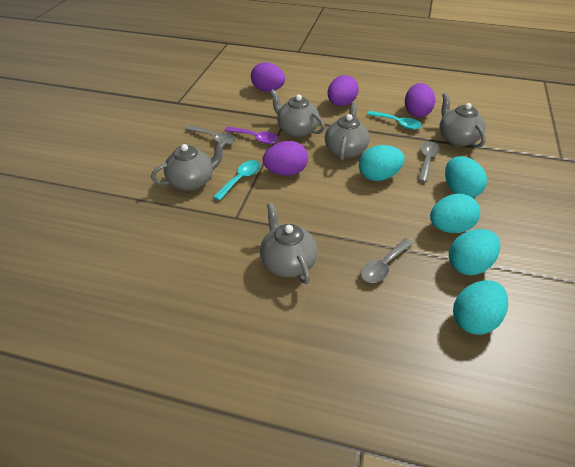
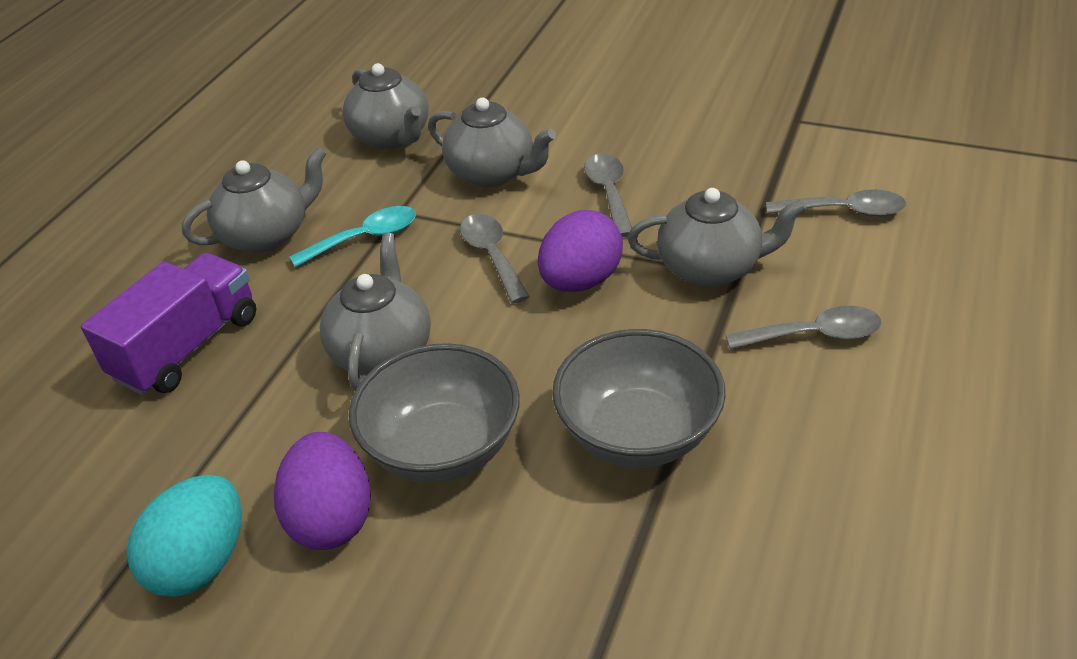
grey bowl: none = 0 -> [349,343,520,483] [552,329,726,468] = 2
grey spoon: [185,125,236,145] [361,238,414,283] [418,142,440,182] = 3 -> [460,214,529,303] [584,153,632,237] [726,306,882,349] [766,189,906,217] = 4
purple egg: [251,62,285,92] [263,141,308,176] [328,75,359,106] [405,83,435,117] = 4 -> [274,432,371,550] [538,210,623,292] = 2
purple spoon: [225,127,279,144] = 1 -> none = 0
purple truck: none = 0 -> [81,253,256,395] = 1
turquoise egg: [359,145,405,181] [430,194,480,233] [445,156,487,198] [449,229,500,275] [453,280,508,335] = 5 -> [127,475,242,597] = 1
turquoise spoon: [213,160,261,201] [367,111,422,130] = 2 -> [289,206,416,268] = 1

